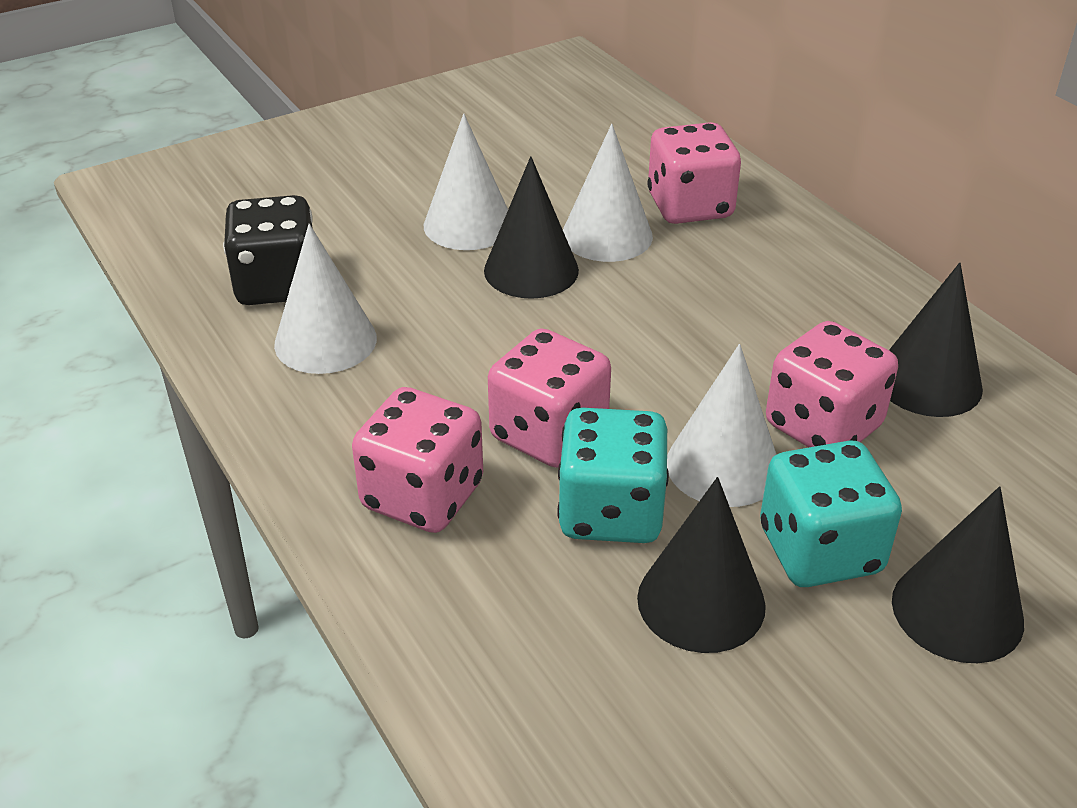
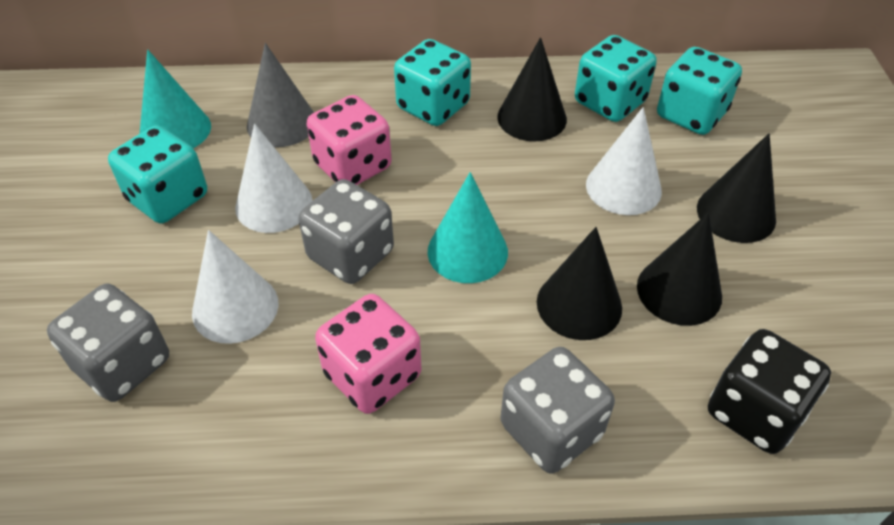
grey cone: none = 0 -> [247,43,314,147] = 1
grey dice: none = 0 -> [47,284,169,402] [298,179,394,284] [500,347,615,474] = 3
pink dice: [352,387,483,533] [488,328,611,468] [647,122,741,224] [766,321,898,447] = 4 -> [307,95,392,185] [315,294,421,414] = 2
turquoise cone: none = 0 -> [140,50,211,148] [428,172,508,283] = 2
turquoise dice: [557,408,669,543] [760,440,902,587] = 2 -> [108,125,207,223] [394,39,471,126] [575,35,657,122] [657,47,742,135] = 4
white cone: [274,224,377,374] [424,114,508,250] [563,124,653,262] [667,344,777,507] = 4 -> [192,230,278,344] [235,124,313,233] [586,107,662,215] = 3

